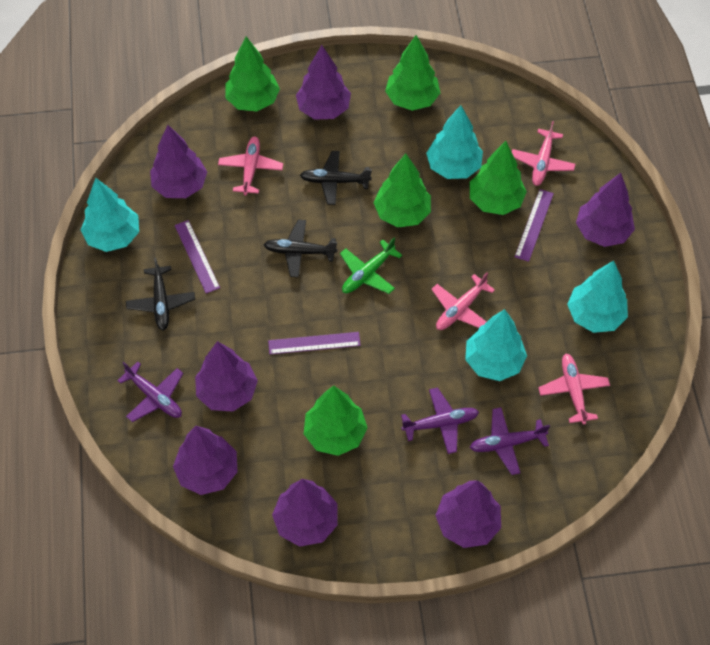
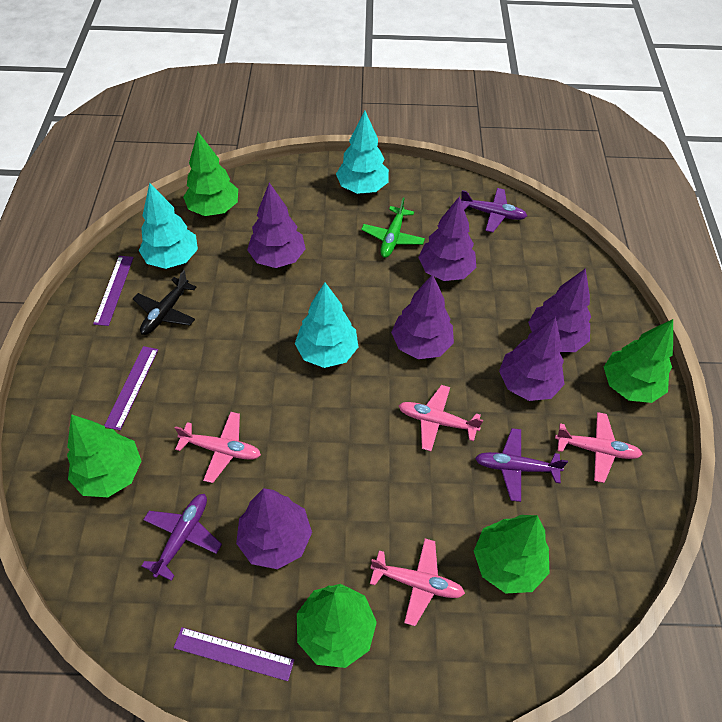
black plane: [126,258,195,331] [264,220,337,277] [300,151,372,205] = 3 -> [133,270,197,335] = 1
purple tree: [150,125,207,198] [173,426,237,495] [195,341,258,412] [272,479,338,547] [296,45,351,120] [435,480,501,548] [576,173,635,247] = 7 -> [236,488,312,569] [247,182,306,268] [391,274,454,359] [418,196,476,281] [499,317,565,401] [528,268,591,352] = 6
turquoise tree: [81,178,139,252] [426,105,483,179] [465,309,527,381] [567,261,628,333] = 4 -> [139,183,198,269] [295,282,358,368] [336,110,389,194] = 3

